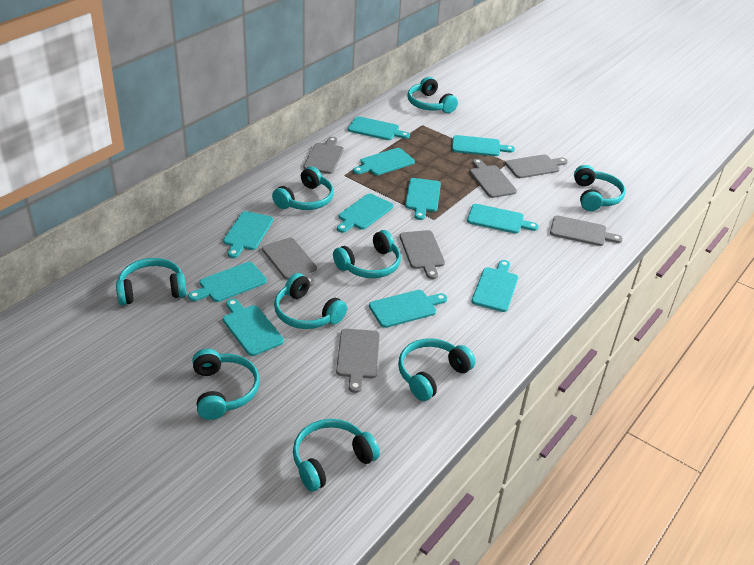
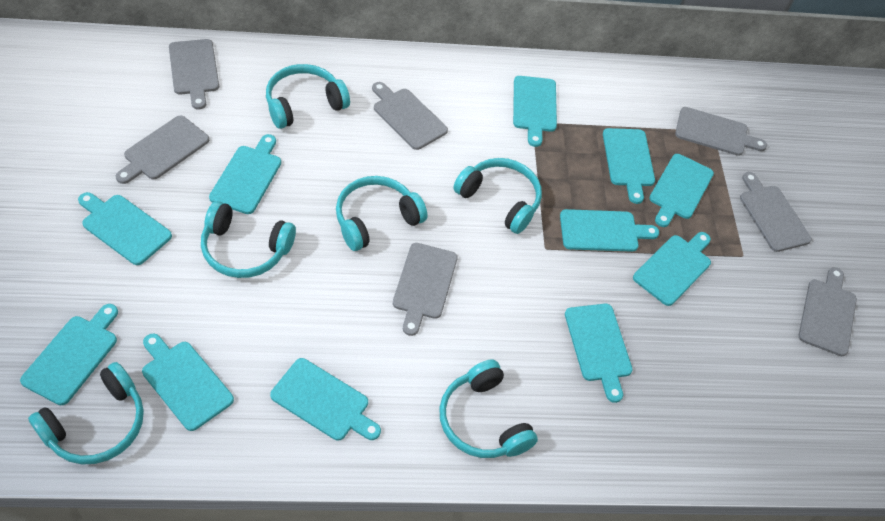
turquoise headphones: [116,258,187,305] [192,349,260,420] [272,167,334,210] [274,273,347,329] [293,419,380,492] [333,230,401,278] [398,338,476,401] [407,77,458,113] [574,165,626,211] = 9 -> [28,362,144,464] [201,201,296,278] [266,64,350,129] [336,176,427,251] [439,360,538,458] [453,158,542,234] = 6

